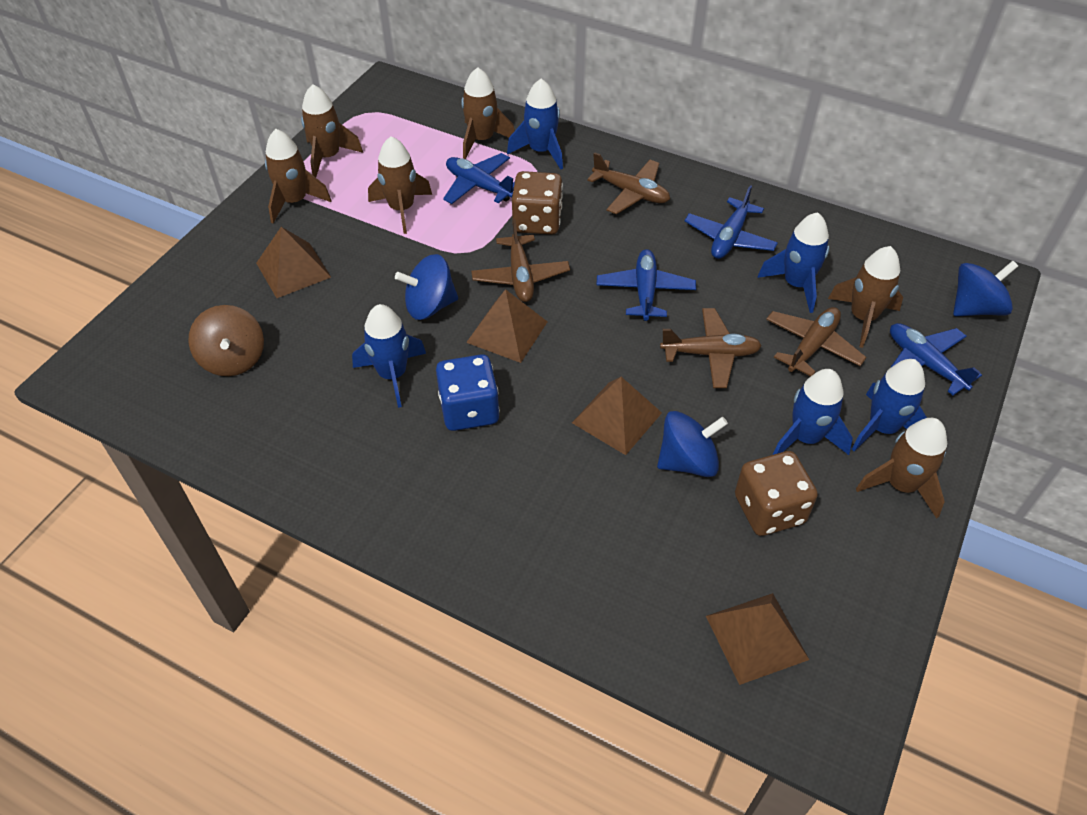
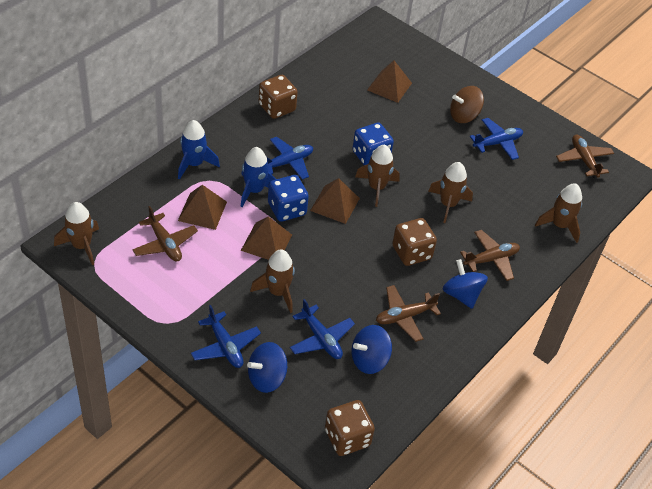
blue dice: [436,354,500,431] = 1 -> [268,175,309,222] [352,122,394,165] = 2
blue rocket: [352,304,426,408] [507,79,563,170] [757,212,829,313] [773,369,853,455] [852,359,927,452] = 5 -> [178,120,220,179] [241,147,276,207] = 2
brown dice: [512,171,563,235] [735,451,818,536] = 2 -> [259,75,298,119] [325,400,375,456] [392,218,437,266] = 3
brown rocket: [265,129,331,224] [301,84,363,177] [368,136,432,234] [461,67,515,159] [828,246,903,348] [856,418,947,518] = 6 -> [54,202,99,265] [250,249,295,313] [355,145,400,207] [428,162,473,223] [535,184,582,243] = 5

